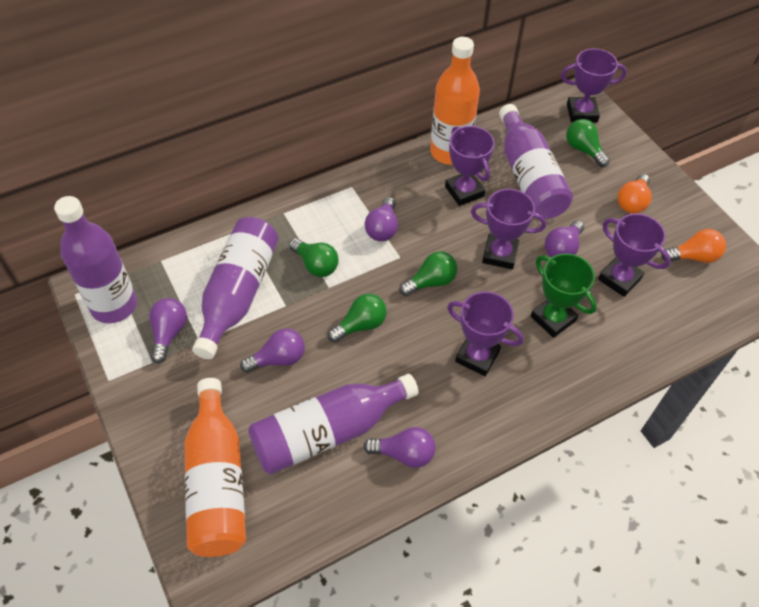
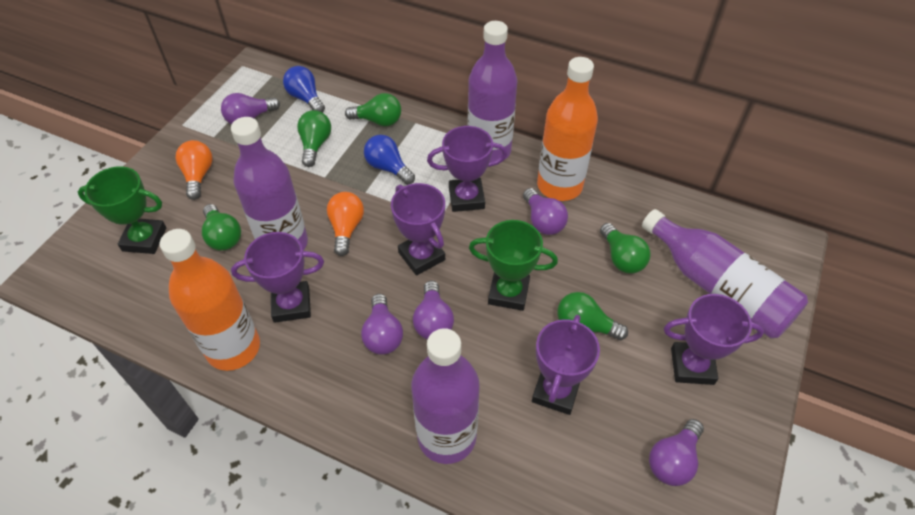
blue light bulb: none = 0 -> [283,66,325,113] [364,135,415,185] = 2
green light bulb: [289,238,339,277] [328,294,387,343] [399,251,457,296] [566,119,610,167] = 4 -> [202,204,241,251] [297,110,331,167] [345,93,401,126] [557,292,628,340] [600,223,650,274] = 5
green trophy: [531,253,597,338] = 1 -> [78,166,166,254] [469,220,558,311] = 2

